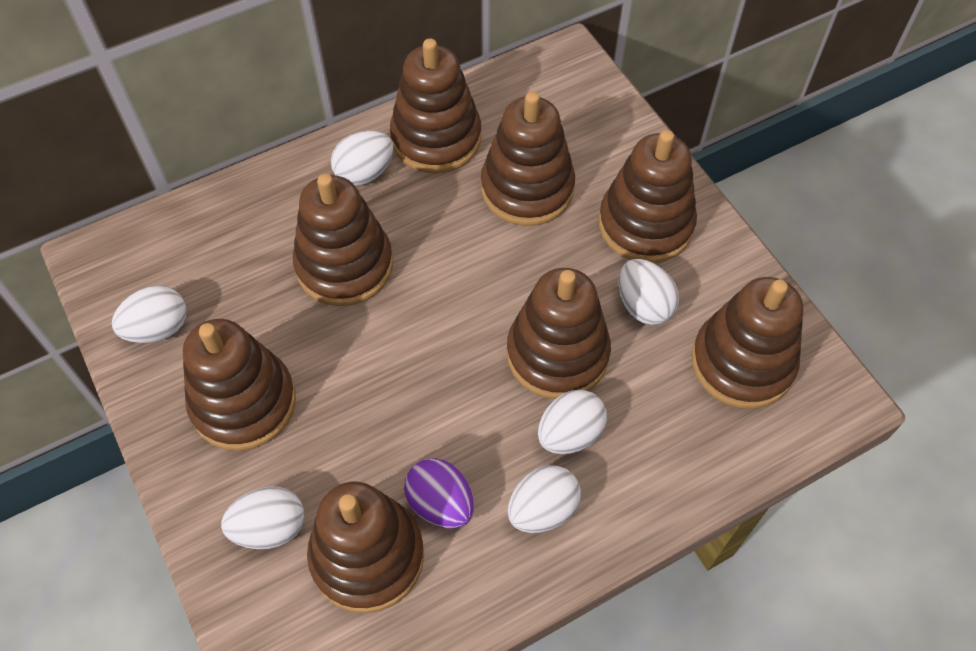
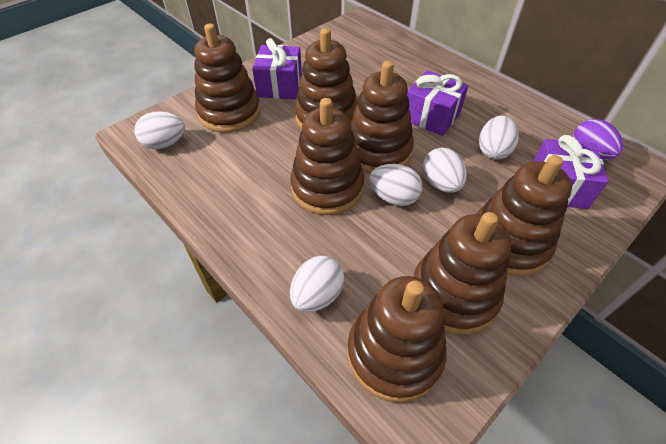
brown stacking toy: [183,319,296,451] [293,174,393,306] [307,482,424,613] [390,38,482,174] [481,92,575,226] [507,268,611,399] [599,130,697,263] [692,277,803,409] = 8 -> [194,23,261,133] [290,98,364,215] [295,28,358,129] [347,276,447,403] [350,61,414,173] [413,212,511,335] [476,155,572,276] = 7
purple gift: none = 0 -> [252,38,302,99] [407,70,468,136] [533,135,609,209] = 3
white egg: [112,285,187,343] [221,486,304,549] [331,131,394,186] [508,465,581,533] [538,390,607,454] [619,259,679,325] = 6 -> [135,111,185,149] [290,256,344,312] [369,164,423,206] [423,148,467,193] [479,116,519,159] = 5

